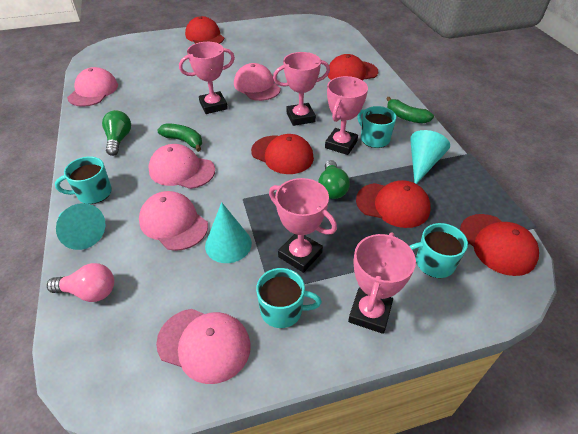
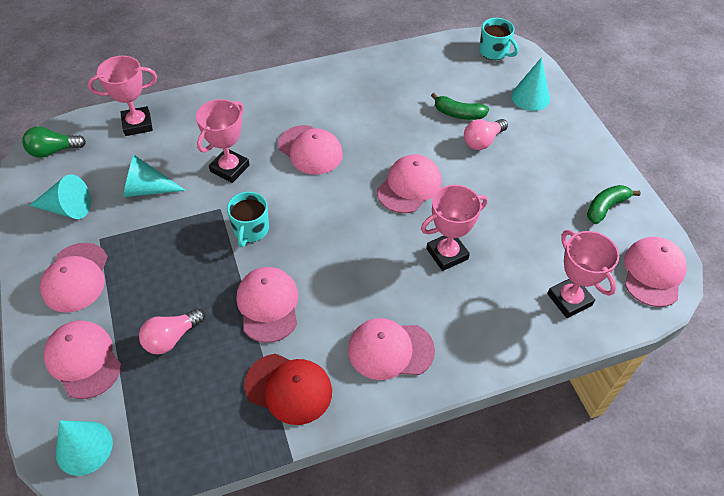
green light bulb: [102,110,131,156] [318,160,350,199] = 2 -> [22,126,86,158] = 1
pink cap: [67,67,118,107] [139,191,208,251] [148,144,215,189] [156,309,251,384] [234,63,281,101] = 5 -> [40,243,108,313] [44,321,121,399] [237,267,298,343] [278,125,343,175] [348,318,435,380] [377,154,442,213] [624,237,687,307] = 7
pink light bulb: [47,263,114,302] = 1 -> [139,309,205,354] [464,119,508,150] = 2
pink trophy: [179,42,235,114] [269,178,337,273] [273,52,330,126] [325,76,368,155] [348,232,416,334] = 5 -> [88,56,157,136] [196,99,250,183] [421,185,488,271] [547,230,619,318] = 4
red cap: [185,16,224,44] [251,134,314,174] [328,54,378,80] [356,180,431,228] [460,214,539,276] = 5 -> [244,354,332,425] = 1
turquoise cone: [56,203,105,250] [205,202,252,263] [410,130,450,184] = 3 -> [29,174,91,219] [56,420,113,476] [123,155,186,197] [511,57,550,111] = 4
turquoise mug: [55,156,112,204] [256,268,322,328] [357,106,396,148] [409,223,468,278] = 4 -> [227,192,269,247] [479,18,519,60] = 2

